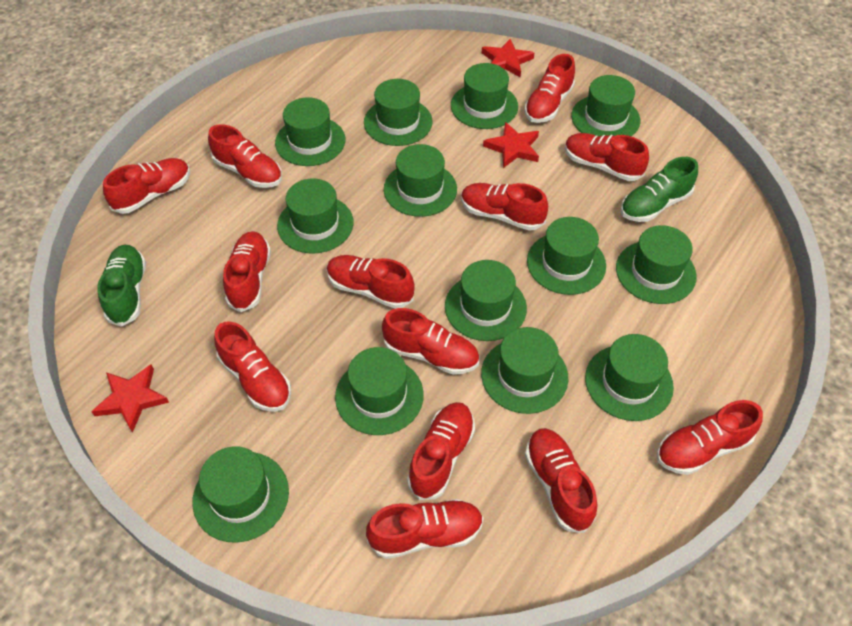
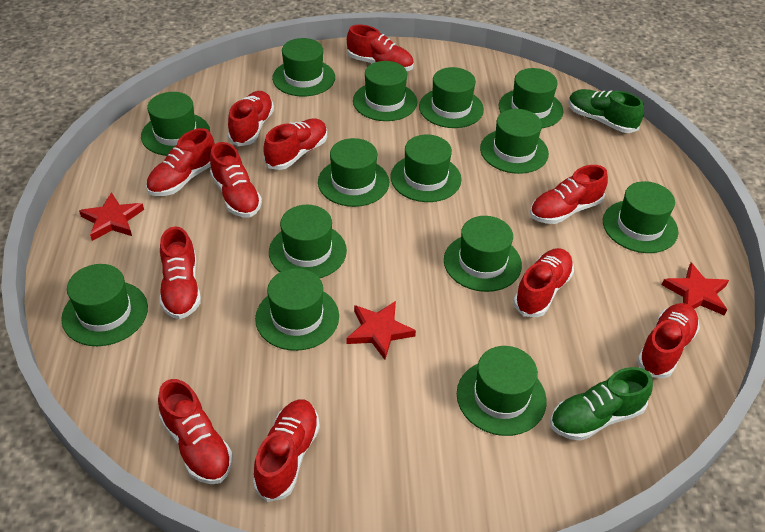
green hat: [192,446,289,543] [275,97,345,166] [277,178,353,254] [335,347,424,435] [364,79,433,146] [384,144,457,217] [445,260,527,341] [451,63,518,129] [481,327,568,414] [527,217,606,295] [571,75,640,136] [585,334,674,421] [616,225,696,304] = 13 -> [61,264,148,346] [141,92,210,156] [255,268,339,351] [269,205,347,278] [272,38,335,97] [318,138,389,207] [353,61,417,121] [390,135,462,202] [419,67,484,128] [444,216,522,292] [457,346,547,436] [480,109,549,174] [499,68,564,128] [603,181,678,253] = 14
red shoe: [103,158,190,214] [208,124,282,188] [214,321,291,412] [223,231,271,312] [327,255,415,309] [366,499,484,559] [382,308,479,375] [407,402,475,500] [461,183,548,231] [525,54,575,123] [525,428,597,533] [565,133,649,181] [657,400,763,475] = 13 -> [146,128,215,196] [158,379,233,484] [160,227,201,319] [210,142,262,217] [228,91,274,146] [253,399,320,502] [263,119,327,170] [347,25,414,71] [513,248,574,317] [530,165,608,224] [637,303,700,378] = 11

